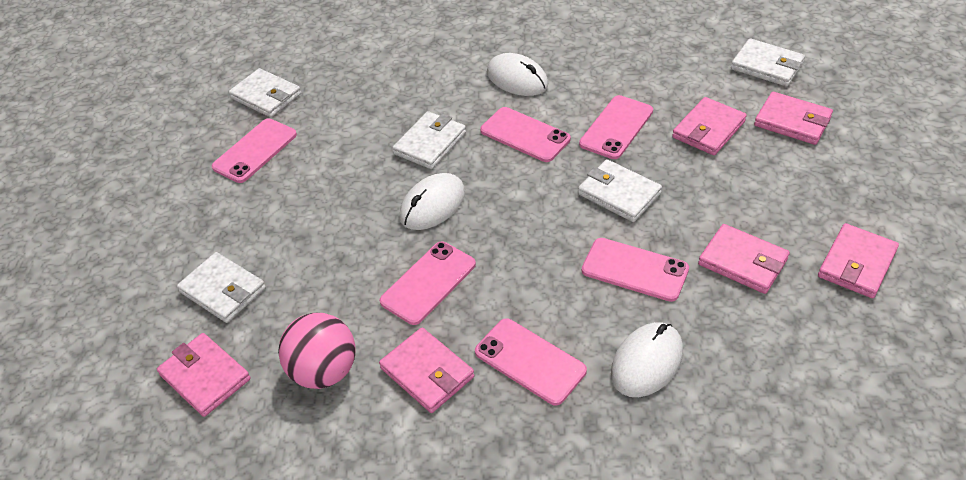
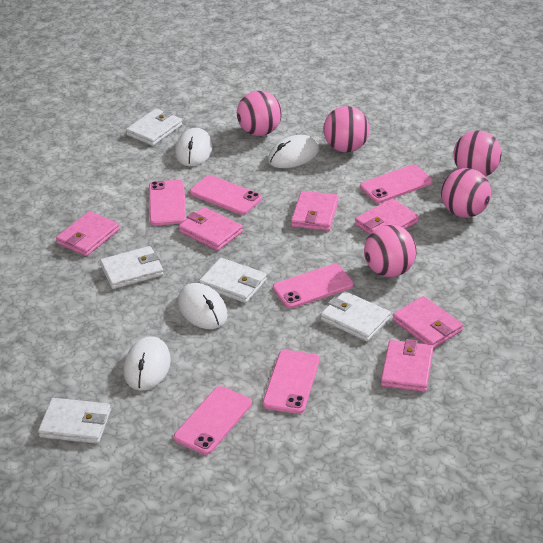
pink ball: [278,313,356,389] = 1 -> [237,91,282,136] [323,106,370,152] [364,225,417,277] [441,168,491,218] [453,131,502,177] = 5
white mouse: [399,173,465,230] [487,53,548,96] [611,322,683,397] = 3 -> [124,336,171,391] [175,128,213,166] [178,283,228,329] [268,135,319,168] = 4

